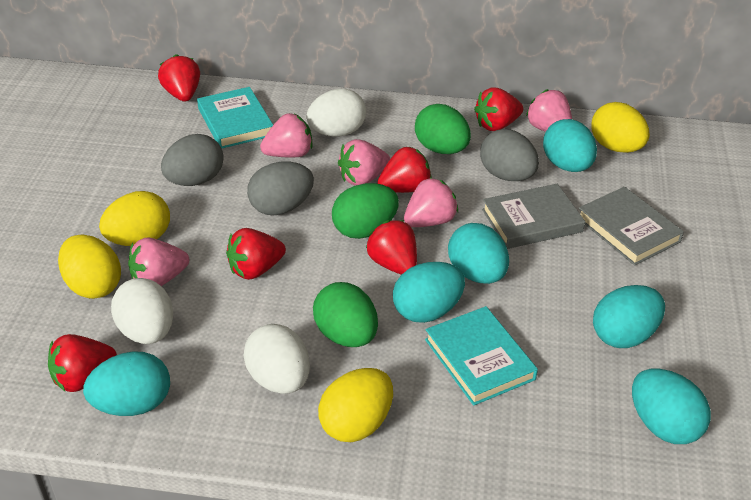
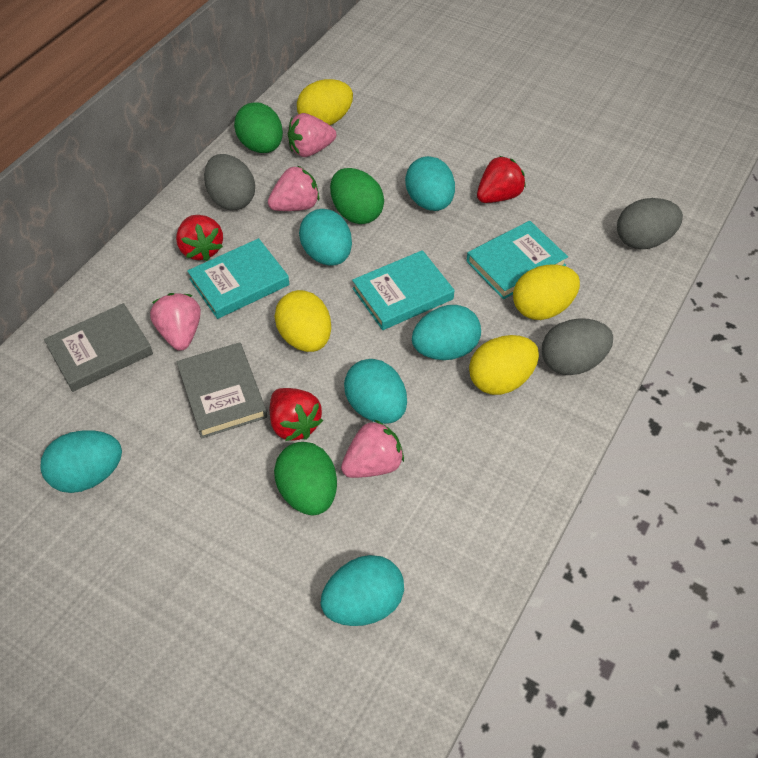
pink strawberry: [128,237,189,286] [260,113,313,158] [338,139,390,186] [404,178,458,227] [526,89,572,132] = 5 -> [150,293,201,351] [268,165,319,211] [288,113,336,157] [341,420,404,478] = 4
red strawberry: [48,334,117,392] [158,54,200,101] [226,228,286,280] [366,220,417,275] [378,147,432,193] [474,87,523,131] = 6 -> [176,215,223,261] [270,388,323,441] [477,156,526,203] = 3
turquoise book: [197,87,273,148] [425,306,538,406] = 2 -> [187,238,289,319] [352,250,454,330] [466,221,568,299] = 3
white egg: [111,278,173,344] [244,324,310,394] [307,88,366,137] = 3 -> none = 0

